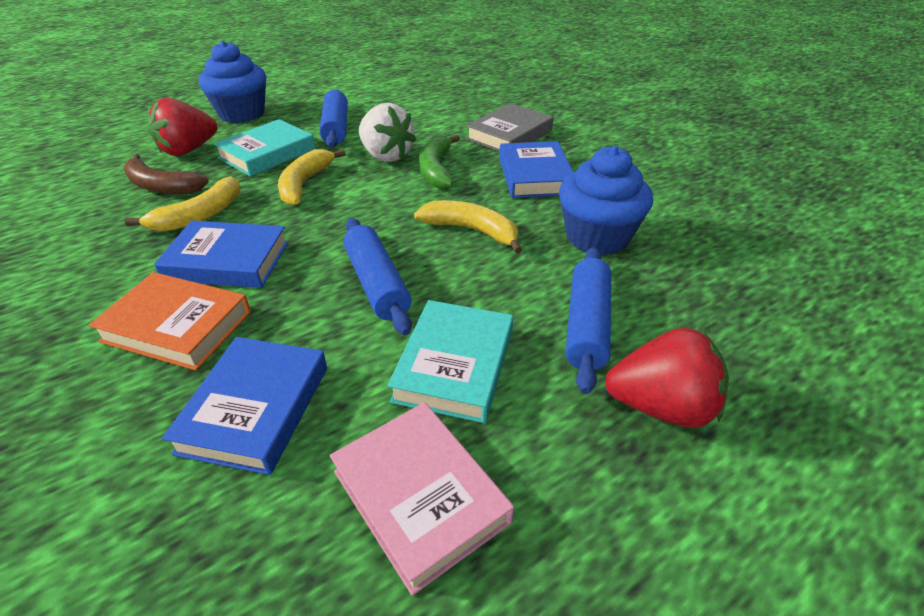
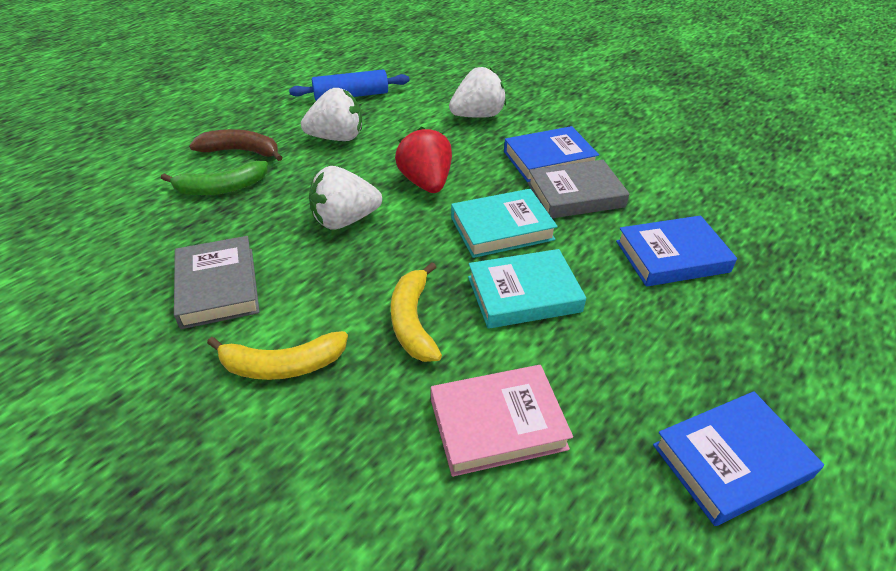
blue cupcake: [199,41,266,123] [559,146,653,255] = 2 -> none = 0
blue rolling pin: [319,89,348,148] [343,218,412,335] [566,247,611,394] = 3 -> [289,70,409,101] = 1
grey book: [466,103,553,152] = 1 -> [174,236,260,329] [527,160,630,218] = 2
orange book: [89,272,251,371] = 1 -> none = 0
red strawberry: [148,98,217,156] [605,328,729,428] = 2 -> [395,127,452,193] = 1
white strawberry: [359,103,416,162] = 1 -> [301,88,362,141] [309,166,382,229] [449,67,506,118] = 3
yellow banana: [124,176,240,231] [278,149,346,205] [414,200,522,254] = 3 -> [207,331,348,380] [391,262,442,362] = 2

